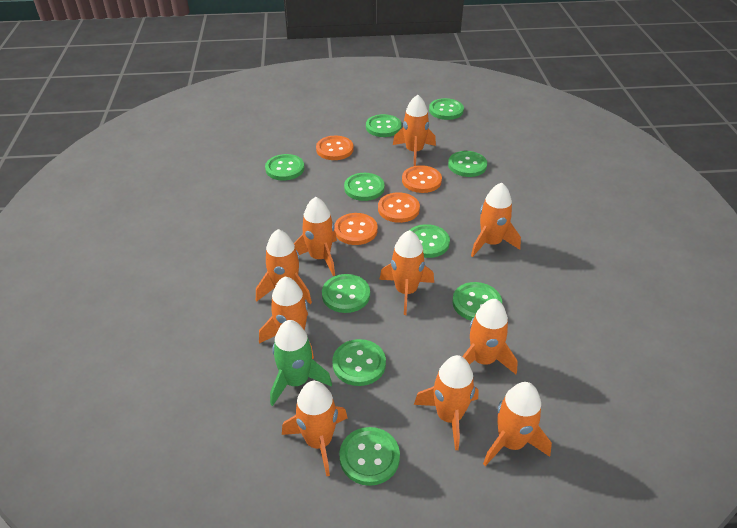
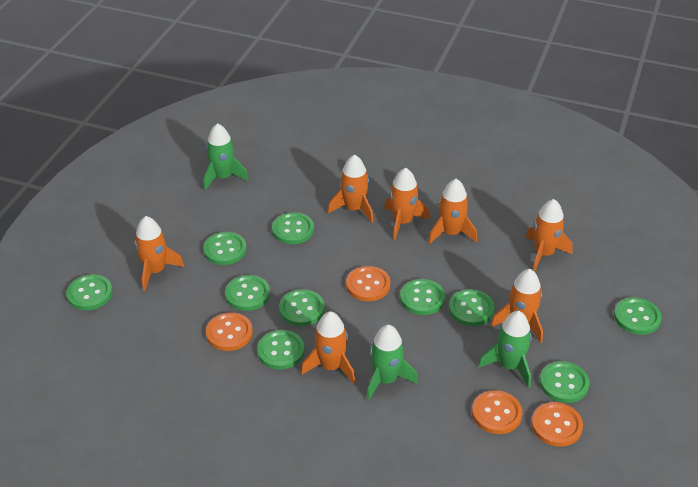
green rocket: [270,320,332,406] = 1 -> [203,123,249,190] [366,325,418,401] [478,311,532,388] = 3
orange rocket: [256,229,312,304] [259,276,314,359] [282,381,347,476] [294,197,337,276] [379,230,434,315] [393,95,436,166] [414,355,479,450] [462,299,518,374] [471,183,521,257] [483,382,552,466] = 10 -> [135,216,184,291] [301,311,356,384] [328,155,373,223] [384,168,430,240] [428,179,477,244] [491,269,543,343] [526,199,573,272] = 7

